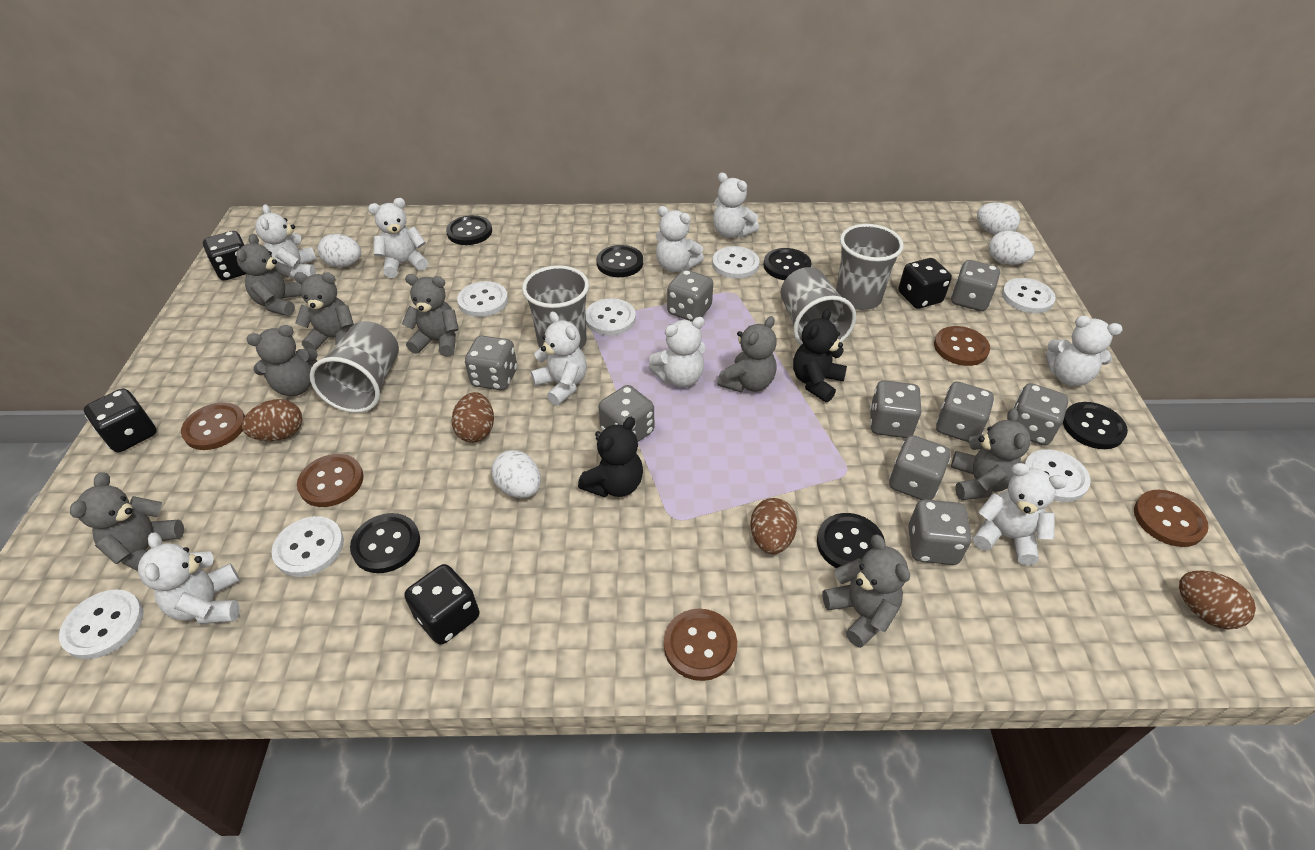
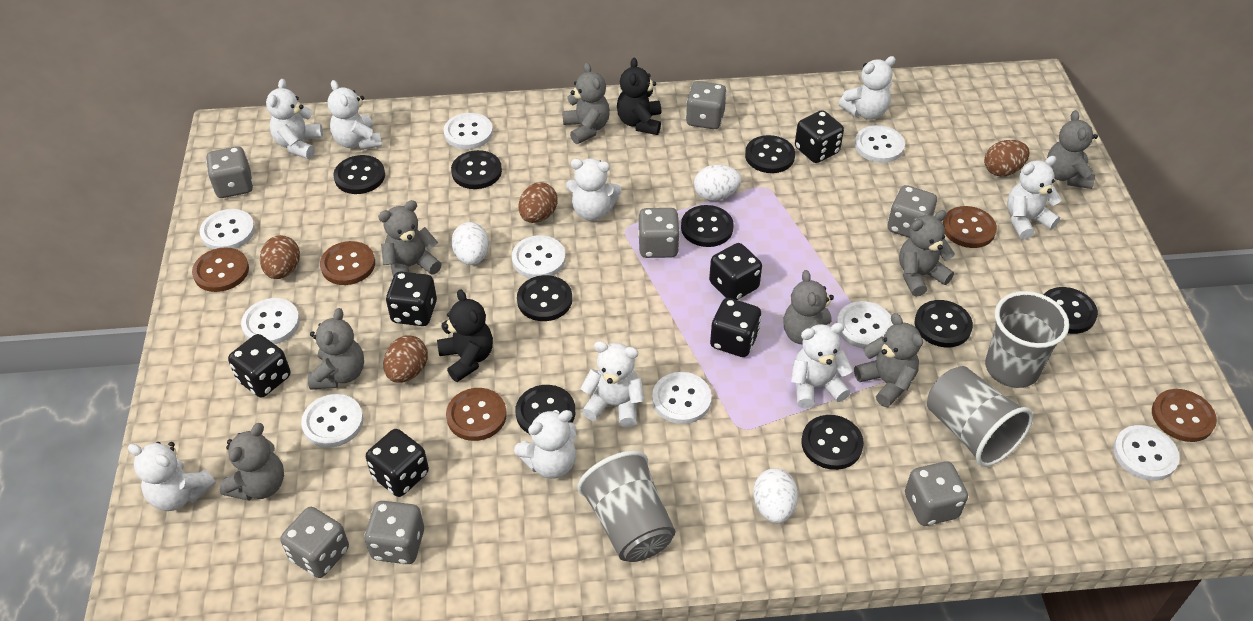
black button: [350,513,420,573] [446,215,492,245] [597,245,643,277] [764,248,811,280] [817,513,885,568] [1063,402,1128,449] = 6 -> [333,155,385,194] [451,150,502,189] [516,385,575,435] [517,275,572,321] [681,205,734,247] [745,135,795,173] [801,415,864,470] [914,300,973,347] [1044,287,1098,334] = 9
black dice: [84,388,156,452] [203,231,247,281] [405,564,480,645] [899,258,952,309] = 4 -> [228,334,290,397] [366,429,429,497] [386,272,437,326] [709,243,762,300] [710,298,761,357] [795,110,844,163] = 6
grey cup: [310,321,399,413] [522,265,589,349] [781,267,856,345] [836,224,904,310] = 4 -> [577,451,675,562] [927,366,1033,467] [985,291,1069,388] = 3
grey dice: [465,336,517,390] [599,385,654,442] [667,270,713,322] [870,380,922,438] [889,435,951,500] [908,499,972,565] [936,382,994,442] [951,260,1000,311] [1012,383,1068,445] = 9 -> [206,146,253,198] [280,507,349,578] [364,501,424,564] [638,208,680,258] [686,81,727,129] [887,185,937,238] [905,461,968,526] = 7
white button: [59,590,144,659] [271,516,344,577] [457,281,508,317] [586,298,636,336] [712,246,759,279] [1002,278,1056,313] [1024,449,1091,502] = 7 -> [200,209,255,249] [241,298,300,344] [301,394,363,448] [444,113,493,149] [512,235,566,278] [652,372,712,424] [837,301,893,348] [855,125,905,163] [1113,425,1180,481] = 9
white egg: [318,234,361,267] [491,450,541,498] [977,202,1020,235] [989,231,1035,265] = 4 -> [451,222,489,265] [694,165,741,201] [753,468,798,523] = 3

